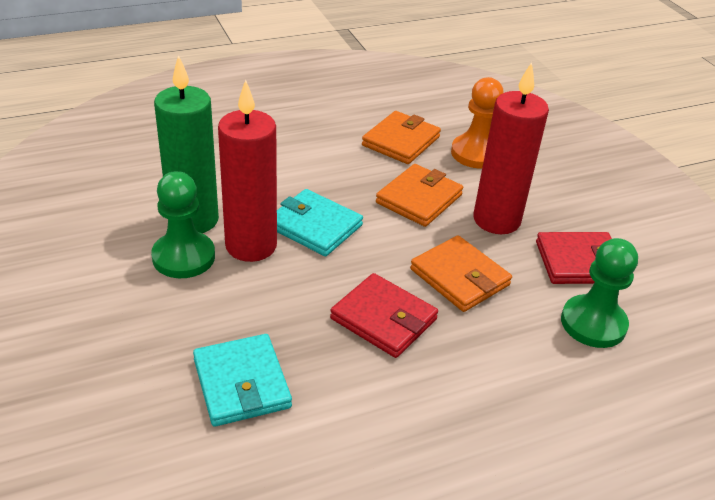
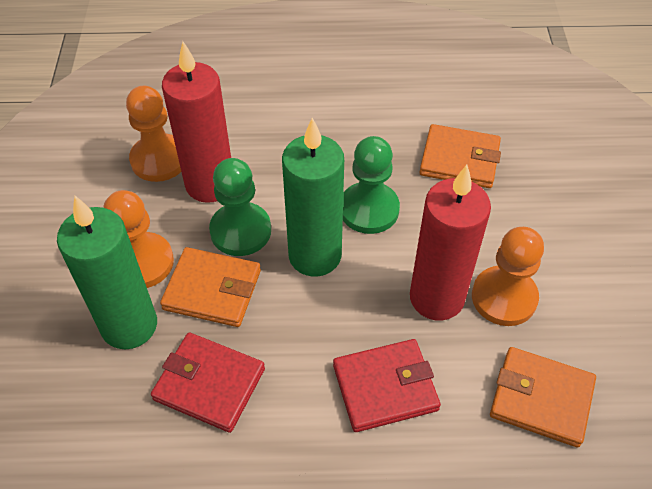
green candle: [154,55,219,233] = 1 -> [57,196,157,349] [282,118,344,277] = 2
orange pawn: [451,77,504,169] = 1 -> [103,190,174,288] [126,86,181,182] [472,227,544,326] = 3
turquoise wallet: [193,334,292,427] [277,189,363,256] = 2 -> none = 0

